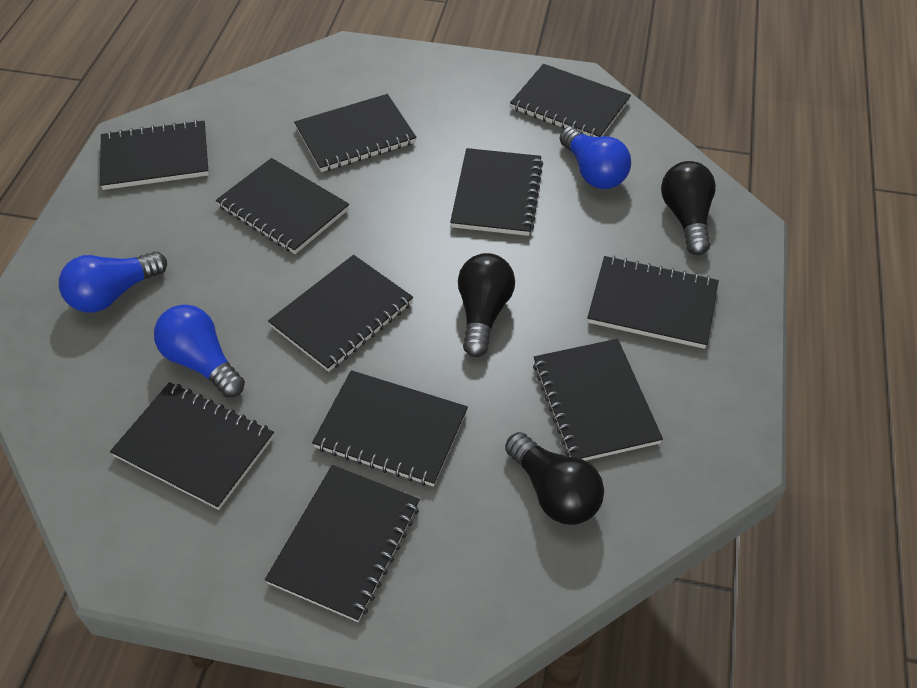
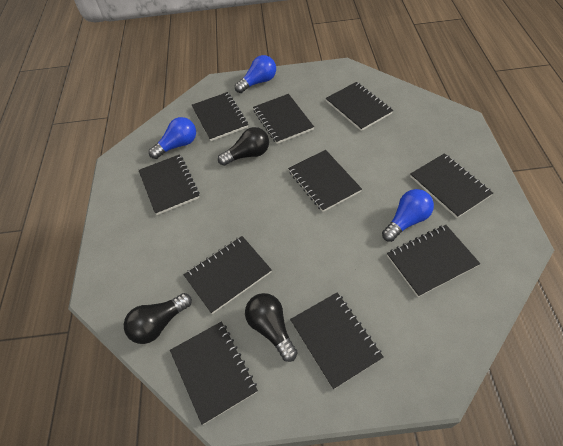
black notebook: [100,120,209,190] [110,382,274,510] [216,158,349,254] [265,465,420,622] [268,255,413,372] [294,94,417,172] [312,370,468,487] [450,148,543,236] [510,64,631,137] [533,339,663,461] [587,256,719,349] = 11 -> [139,154,200,215] [170,321,258,425] [184,236,272,314] [192,92,248,141] [253,94,314,144] [288,150,362,212] [290,292,384,390] [325,82,393,131] [387,225,480,297] [410,153,493,218] = 10

